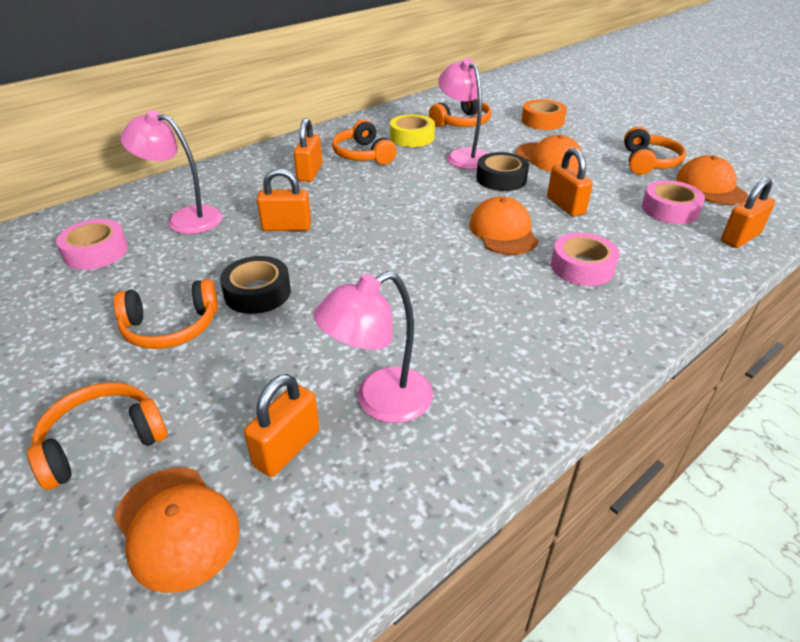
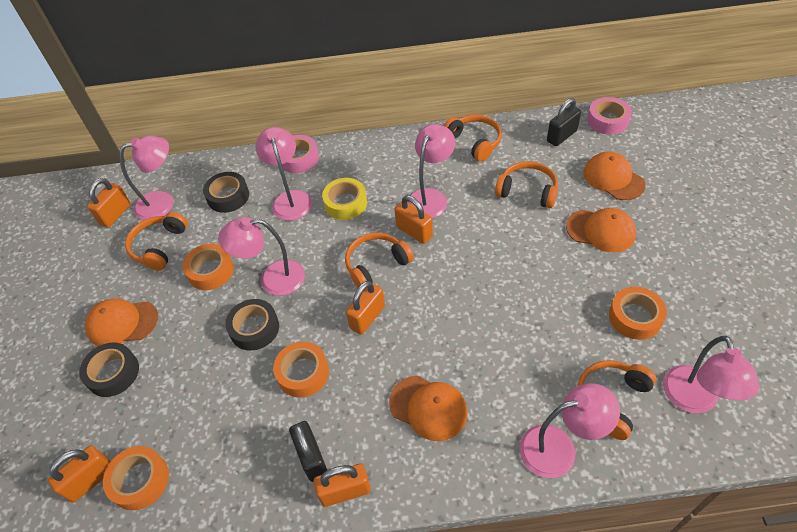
black padlock: none = 0 -> [289,421,327,482] [547,98,581,146] = 2
black tape: [220,256,291,314] [476,152,529,191] = 2 -> [79,342,139,397] [203,172,249,213] [225,299,279,351] = 3
orange tape: [521,99,567,130] = 1 -> [103,446,169,510] [183,244,234,290] [273,342,329,398] [609,287,667,340] = 4
pink lamp: [120,110,223,234] [313,271,433,423] [438,58,488,169] = 3 -> [119,135,174,220] [218,217,305,296] [255,127,312,221] [407,124,455,218] [519,383,620,478] [663,336,760,413] = 6
pink tape: [56,219,128,270] [551,233,620,286] [642,180,705,224] = 3 -> [282,135,319,173] [587,97,632,135] = 2

